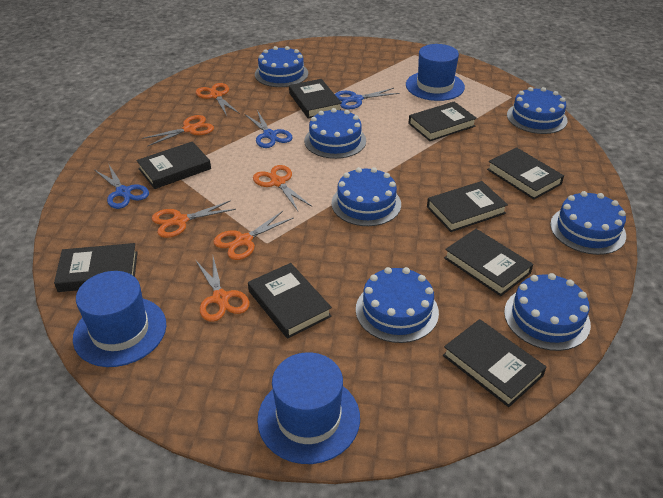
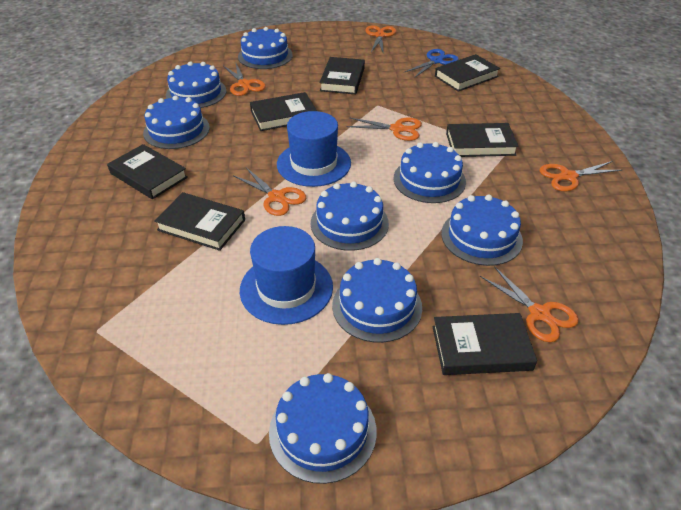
black book: [54,243,138,292] [137,141,211,189] [248,263,332,339] [289,79,342,119] [408,101,477,141] [427,181,508,232] [443,319,546,407] [444,229,533,296] [487,147,564,199] = 9 -> [107,144,188,199] [154,192,245,251] [250,92,317,131] [319,57,365,95] [432,313,537,375] [435,54,500,92] [446,123,519,157] = 7
blue cake: [255,46,308,87] [304,108,366,159] [331,167,401,226] [356,267,439,343] [504,273,591,351] [507,87,568,134] [550,191,626,255] = 7 -> [143,95,210,149] [166,61,226,108] [238,27,293,69] [269,373,377,484] [311,182,389,251] [332,258,422,343] [393,142,466,203] [441,195,523,266] = 8
blue hat: [73,271,166,367] [257,352,360,464] [406,44,465,101] = 3 -> [240,226,333,325] [277,111,351,187] = 2
blue scissors: [95,163,149,209] [245,110,293,148] [335,88,400,109] = 3 -> [405,49,459,78] = 1

